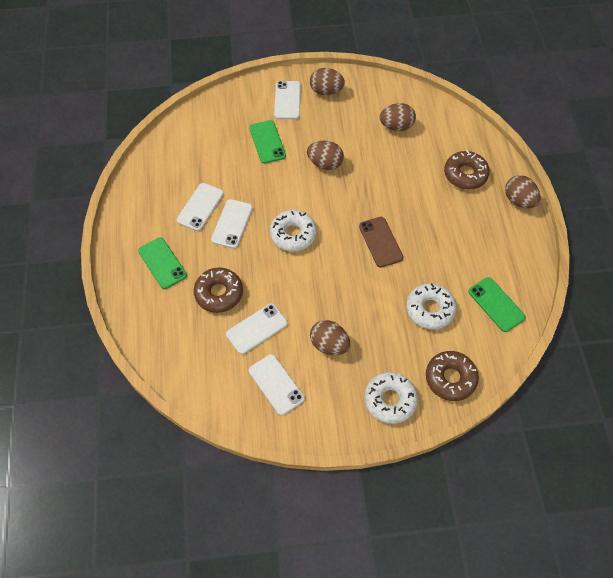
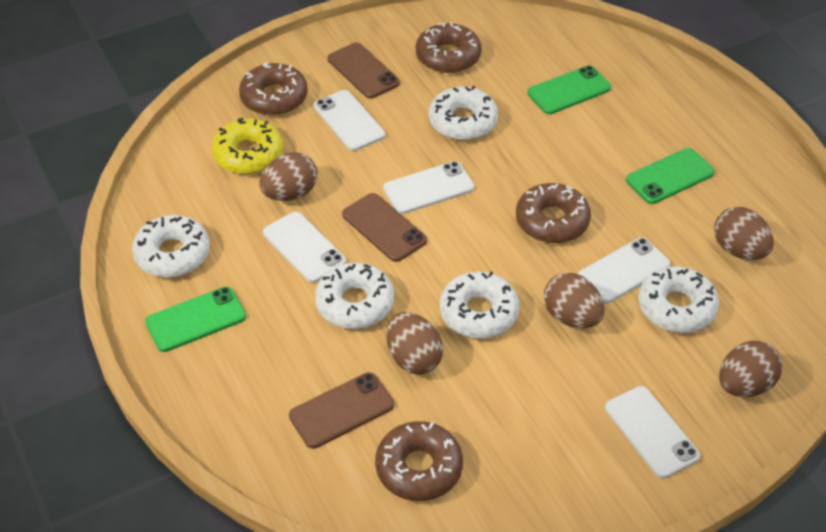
brown donut: [194,268,243,313] [426,351,479,401] [444,150,490,189] = 3 -> [239,63,308,116] [375,421,463,501] [416,22,482,73] [516,183,591,243] = 4
brown phone: [359,217,403,268] = 1 -> [289,372,394,449] [328,42,400,99] [342,193,427,262] = 3
white donut: [270,210,317,252] [364,372,418,424] [406,283,457,329] = 3 -> [132,215,210,278] [315,263,394,329] [429,86,498,140] [440,271,519,339] [638,266,719,333] = 5
yellow donut: none = 0 -> [212,118,283,174] = 1

